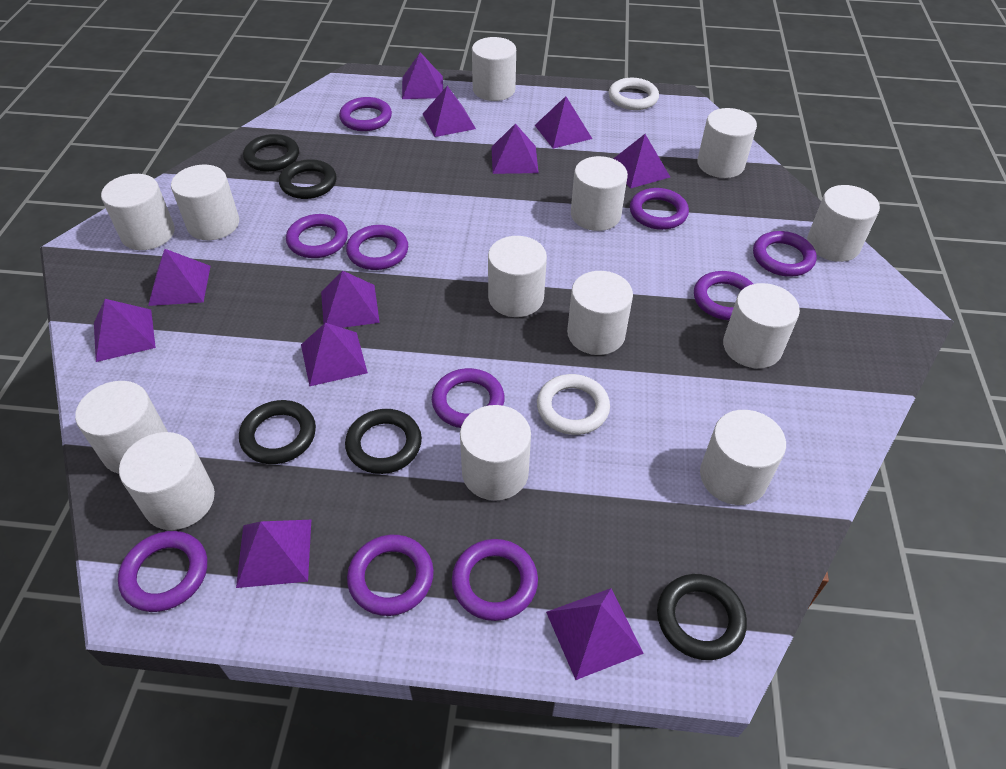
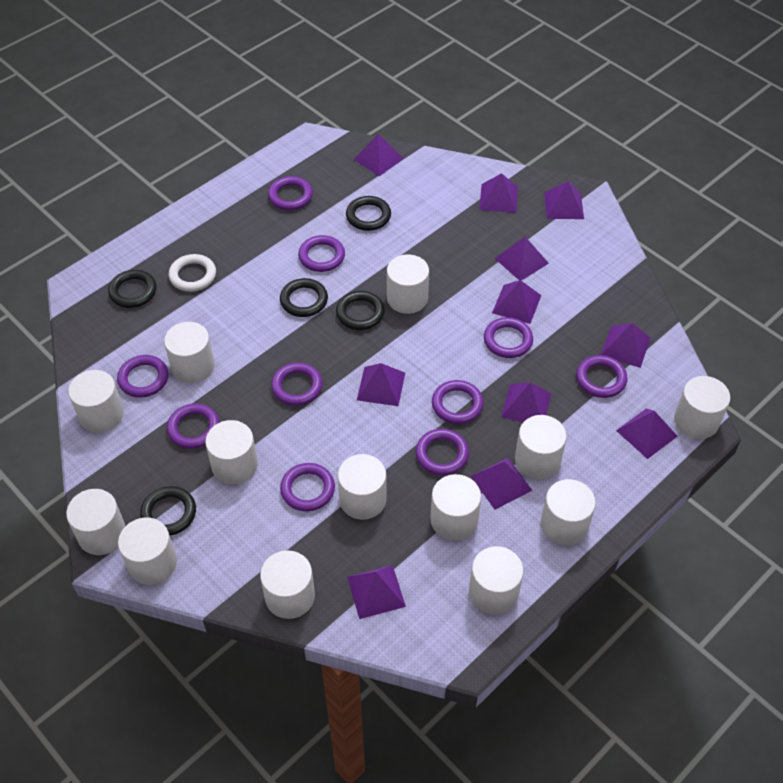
white ring: [537,374,610,435] [609,78,659,110] = 2 -> [169,254,216,292] = 1

